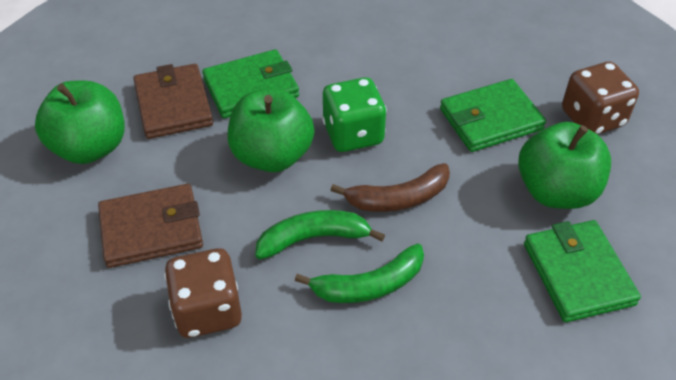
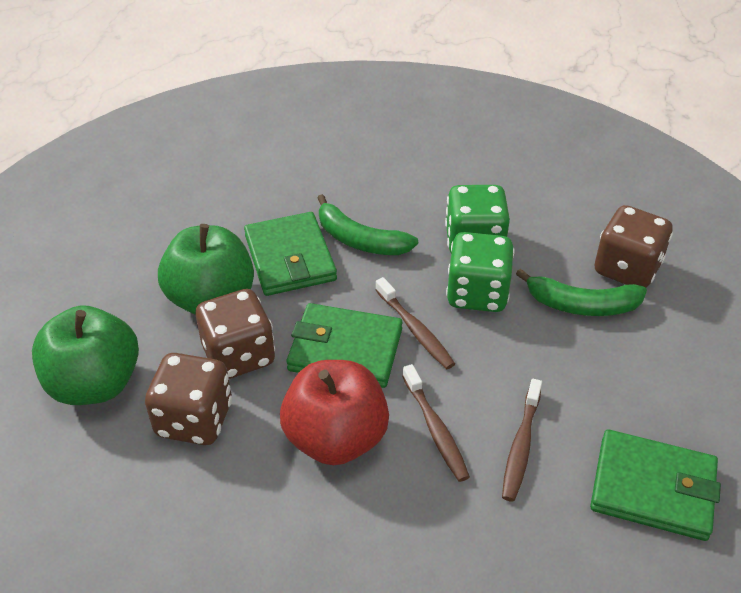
brown banana: [330,163,450,212] = 1 -> none = 0
brown dice: [164,248,242,338] [562,62,639,135] = 2 -> [145,353,232,445] [196,289,275,379] [595,205,673,288] = 3
brown toothbrush: none = 0 -> [375,277,455,369] [402,364,470,482] [502,379,542,502] = 3
brown wallet: [98,184,203,268] [133,64,213,139] = 2 -> none = 0
green apple: [35,81,125,164] [228,88,314,172] [518,122,611,209] = 3 -> [32,305,139,405] [158,224,254,315] = 2
green dice: [322,77,387,152] = 1 -> [445,185,510,253] [446,232,514,312] = 2
red apple: none = 0 -> [280,360,389,465] = 1

